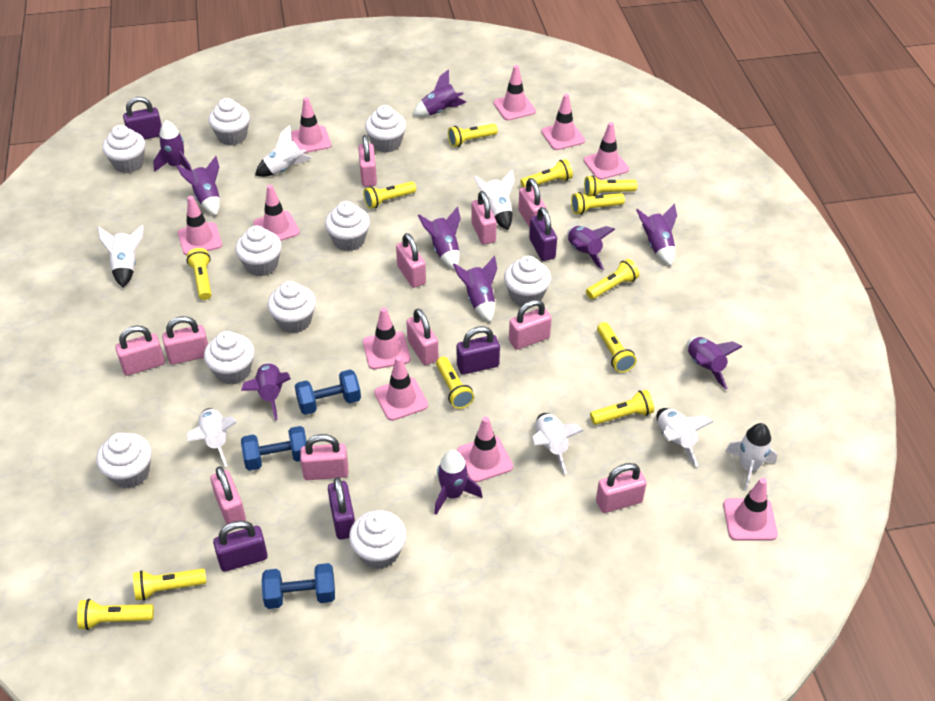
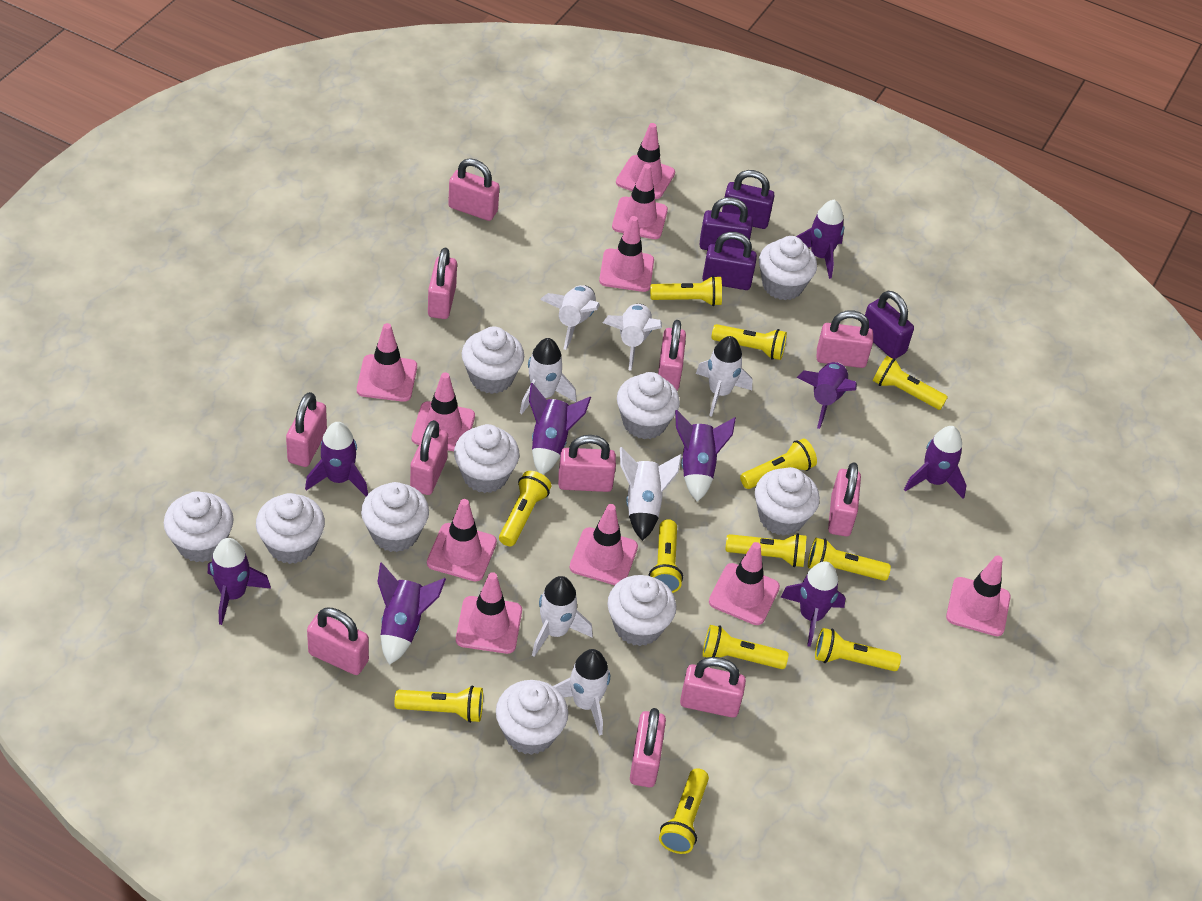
blue dumbbell: [241,426,307,471] [261,563,335,609] [295,370,361,415] = 3 -> none = 0
purple padlock: [123,97,162,139] [213,521,268,572] [328,477,355,540] [457,326,500,375] [529,207,557,261] = 5 -> [699,197,753,250] [702,232,757,290] [722,170,775,229] [865,291,914,359] = 4
purple rocket: [153,120,192,172] [176,156,220,215] [241,363,291,420] [413,69,466,117] [418,206,461,269] [434,450,482,515] [453,256,497,322] [567,226,615,270] [636,203,677,266] [687,337,743,390] = 10 -> [208,538,271,625] [305,422,368,496] [377,563,446,665] [529,383,591,474] [675,410,736,502] [781,561,845,647] [796,199,845,279] [797,362,857,429] [904,426,967,499] = 9

